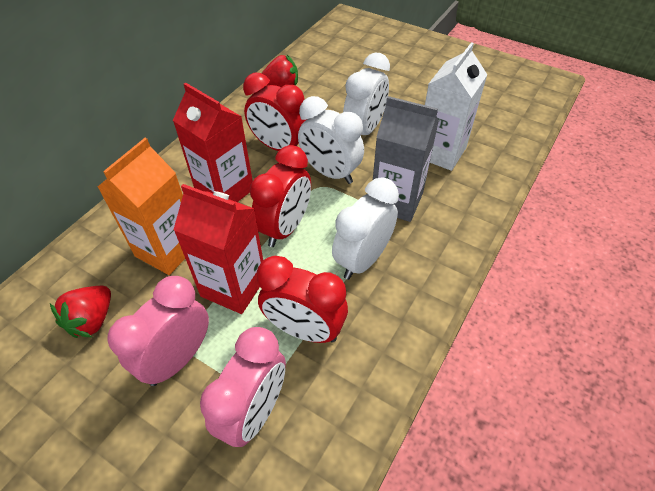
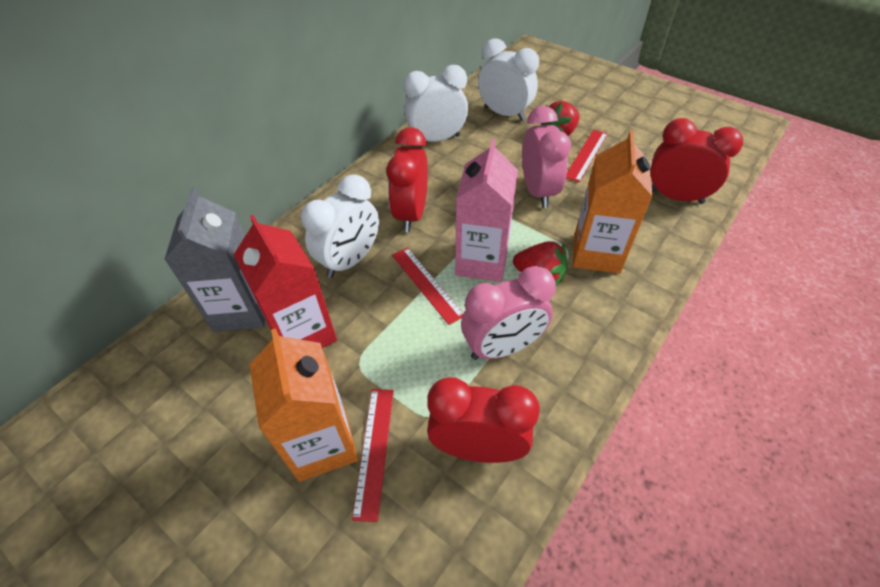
orange carton: [98,138,185,275] = 1 -> [249,328,358,482] [573,130,653,274] = 2
pink carton: none = 0 -> [455,139,518,282] = 1
red carton: [173,83,253,202] [173,184,263,314] = 2 -> [234,215,337,348] = 1
red ruler: none = 0 -> [352,389,394,522] [392,247,464,325] [566,130,608,182] = 3
white carton: [425,42,488,171] = 1 -> none = 0

